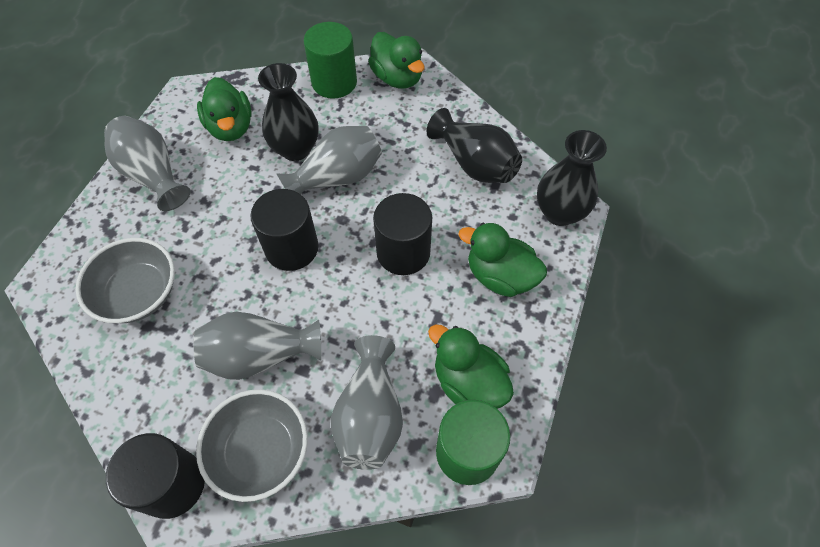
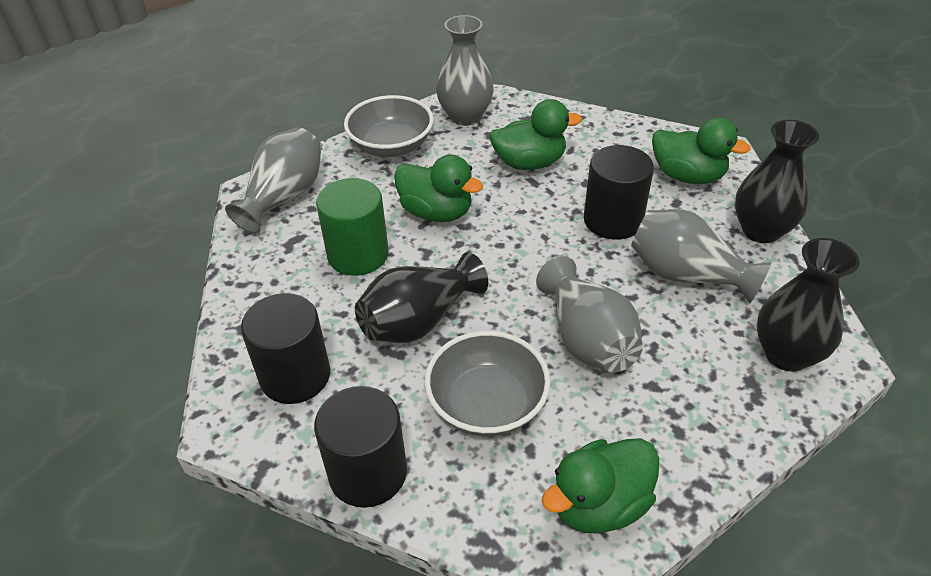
green cylinder: [304,22,357,99] [436,400,510,485] = 2 -> [316,178,389,276] = 1

